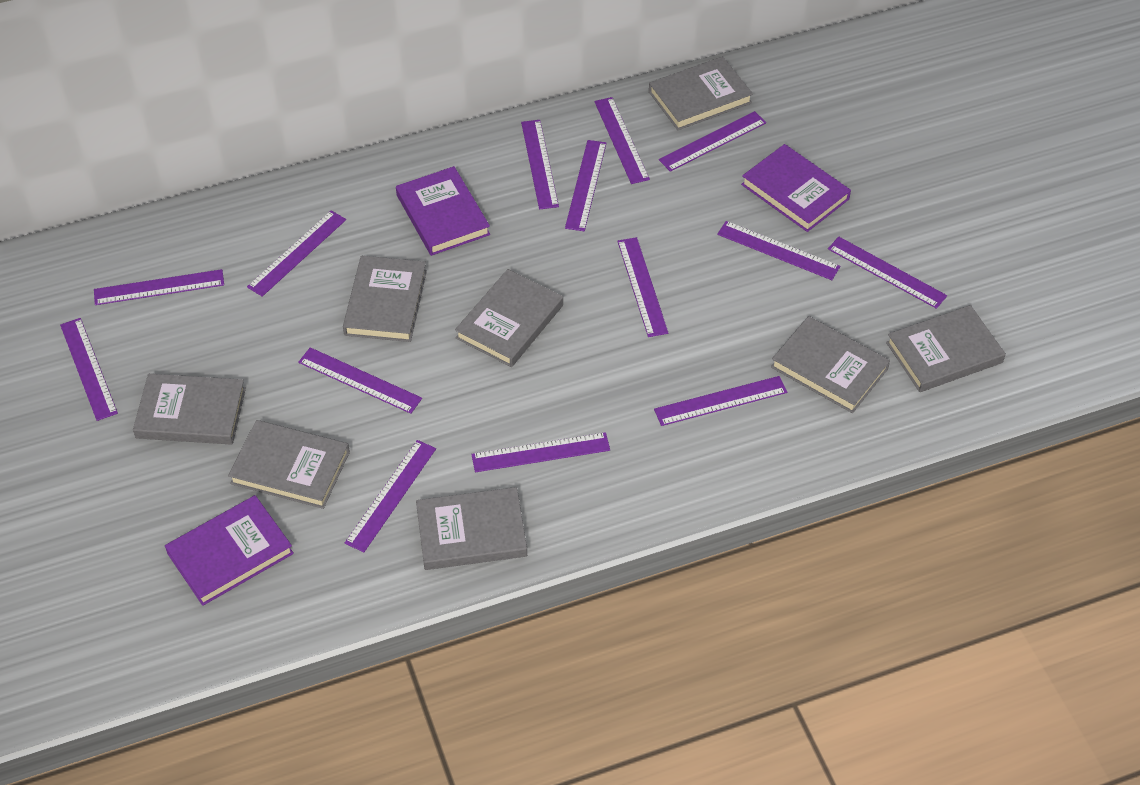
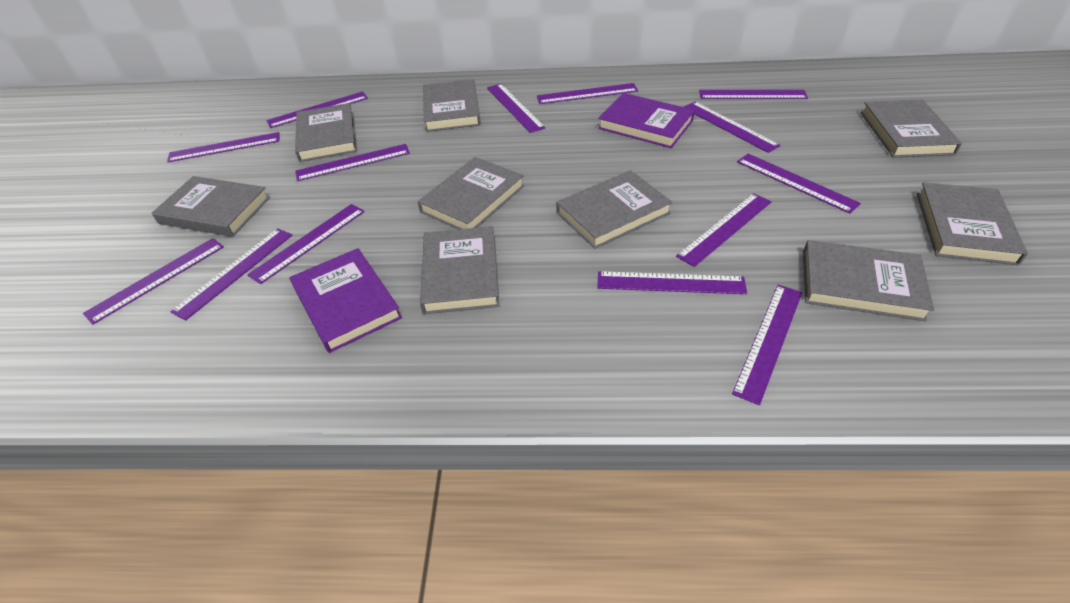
grey book: [133,374,246,444] [228,420,350,509] [343,256,427,342] [416,487,527,570] [455,269,563,367] [649,56,753,130] [771,316,890,413] [886,305,1006,392] = 8 -> [152,176,270,237] [295,103,357,162] [418,157,524,229] [420,226,500,314] [423,79,481,132] [557,170,673,249] [803,240,934,321] [861,99,962,157] [917,182,1028,265] = 9
purple book: [165,495,294,606] [396,166,490,256] [741,144,851,232] = 3 -> [289,248,402,353] [598,93,695,148] = 2

